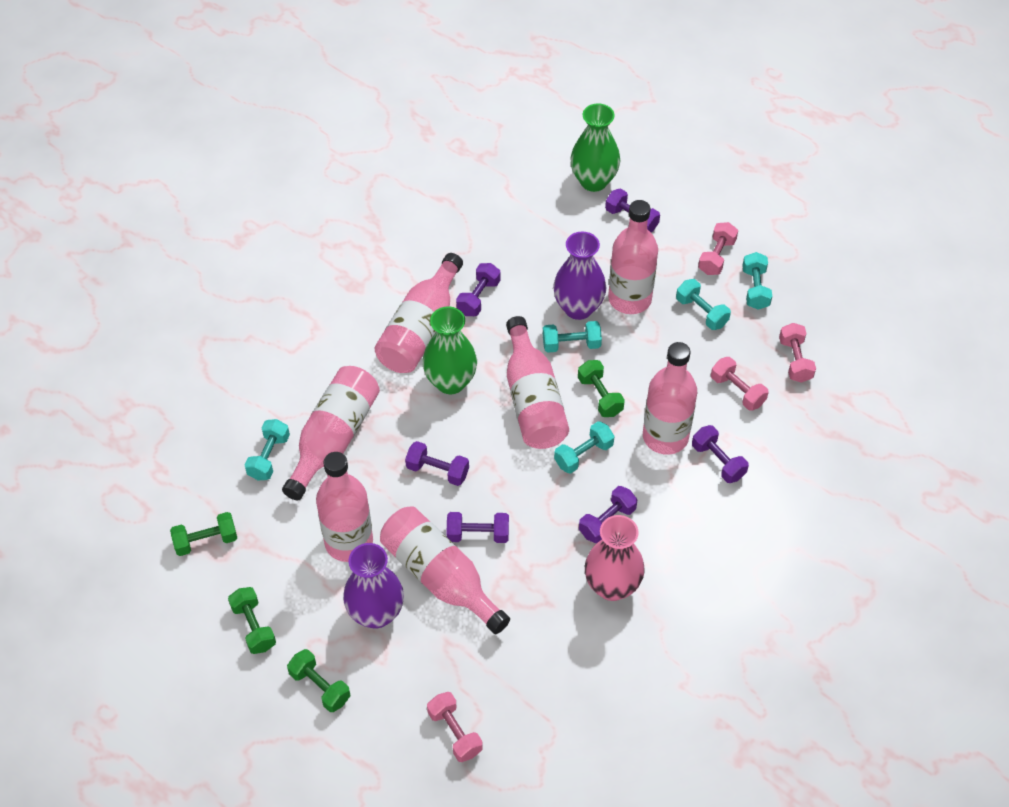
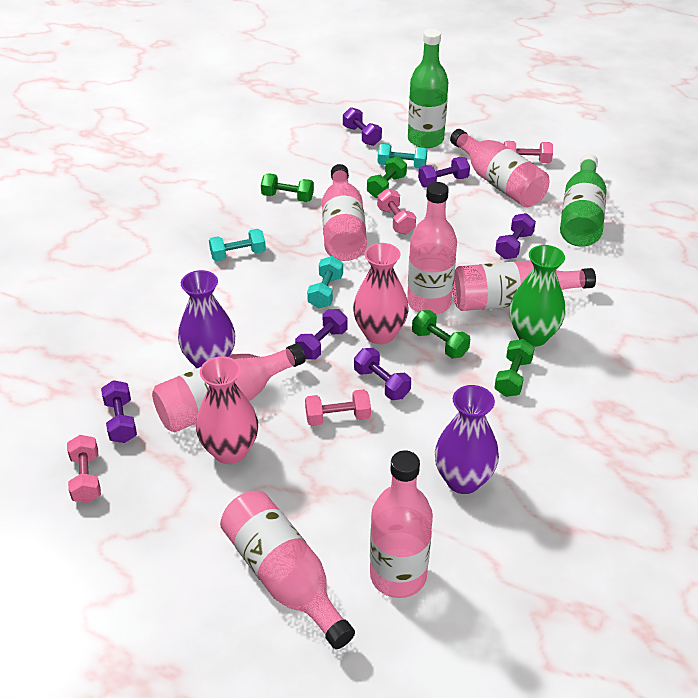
green bottle: none = 0 -> [408,29,448,148] [560,154,606,247] = 2
green vase: [422,306,477,394] [570,103,620,192] = 2 -> [510,245,565,347] = 1
pink vase: [585,515,645,601] = 1 -> [196,356,258,464] [353,243,408,344] = 2
turquoise dumbbell: [245,419,290,481] [543,321,602,353] [554,421,614,474] [676,279,731,330] [742,252,772,310] = 5 -> [209,229,266,261] [307,256,343,308] [378,144,428,168] = 3

